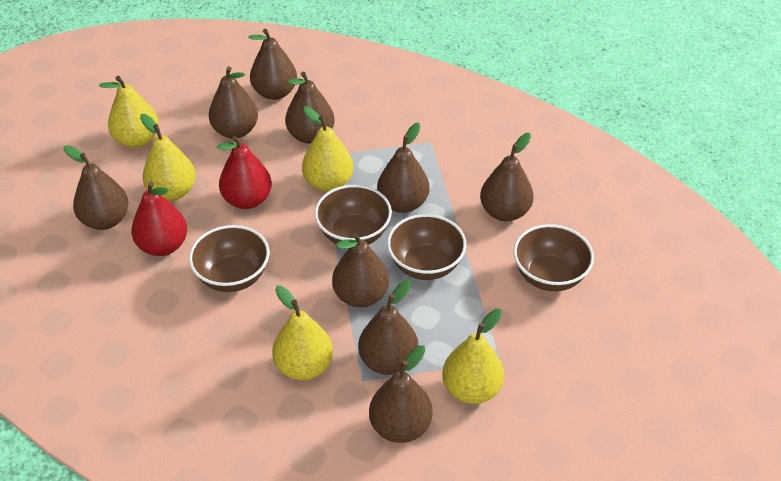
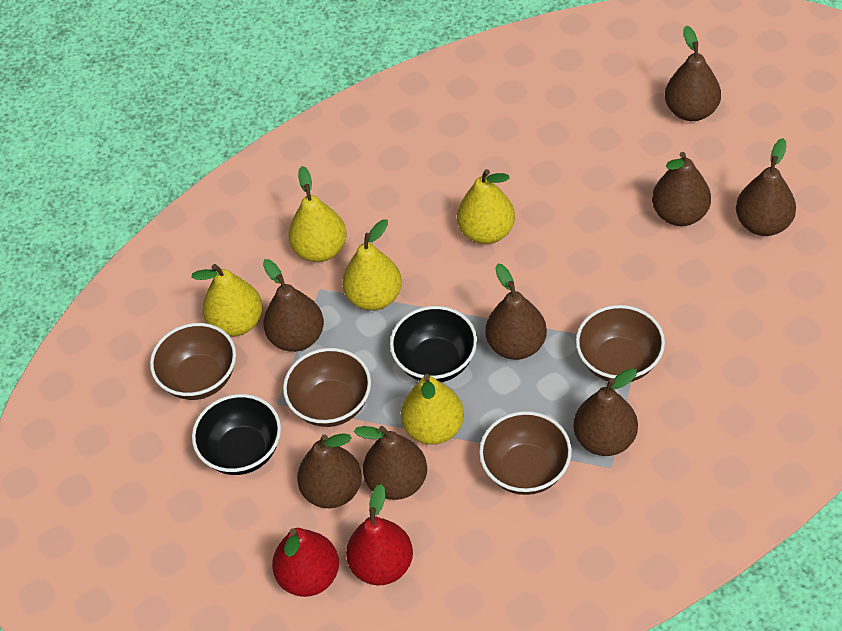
black bowl: none = 0 -> [192,394,281,475] [390,306,477,382] = 2
brown pear: [64,145,128,230] [209,66,258,139] [249,29,297,100] [285,72,335,144] [332,232,389,308] [358,280,419,375] [369,345,433,443] [377,123,430,213] [480,133,534,221] = 9 -> [263,259,324,352] [297,433,362,508] [354,426,427,500] [485,264,547,360] [573,368,638,456] [652,152,711,226] [665,26,721,121] [736,138,796,236] = 8

